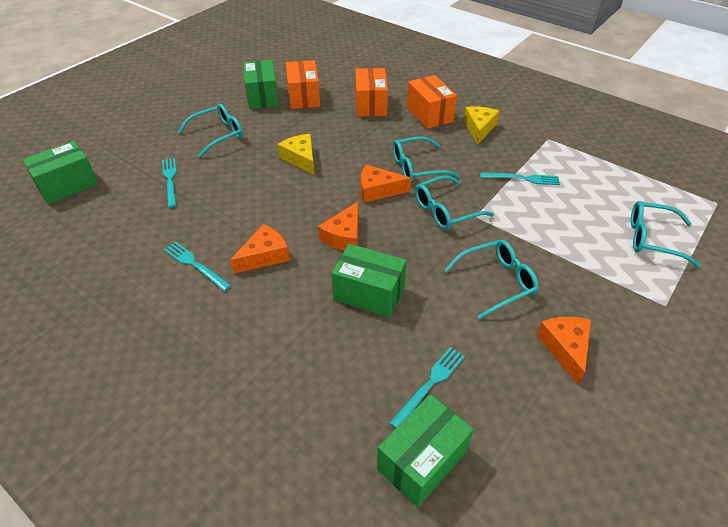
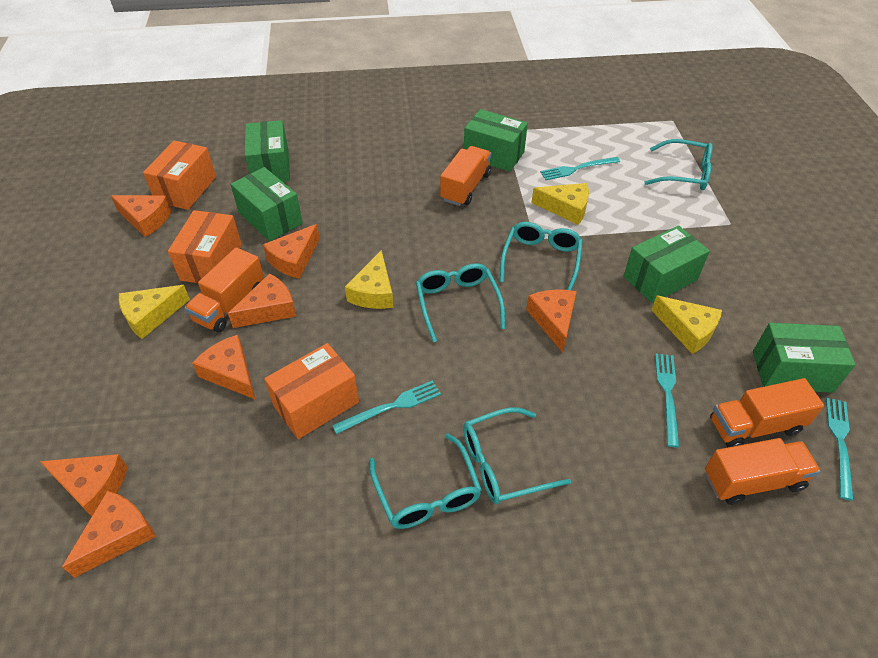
green box: [22,141,99,204] [243,60,279,109] [332,244,407,317] [377,394,474,507] = 4 -> [230,167,303,241] [245,120,290,182] [464,109,528,172] [623,225,710,303] [753,323,855,393] = 5
orange cheese: [230,224,290,273] [318,201,359,251] [361,165,411,203] [536,317,591,385] = 4 -> [40,454,128,517] [62,491,156,578] [111,195,172,237] [192,335,256,400] [228,273,296,328] [263,224,320,279] [526,289,577,352] = 7
orange truck: none = 0 -> [185,247,264,333] [440,146,491,206] [705,438,820,505] [710,378,824,447] = 4
yellow cheese: [278,134,314,175] [463,106,499,145] = 2 -> [119,285,190,339] [345,250,393,309] [532,183,589,225] [651,296,722,354] = 4

